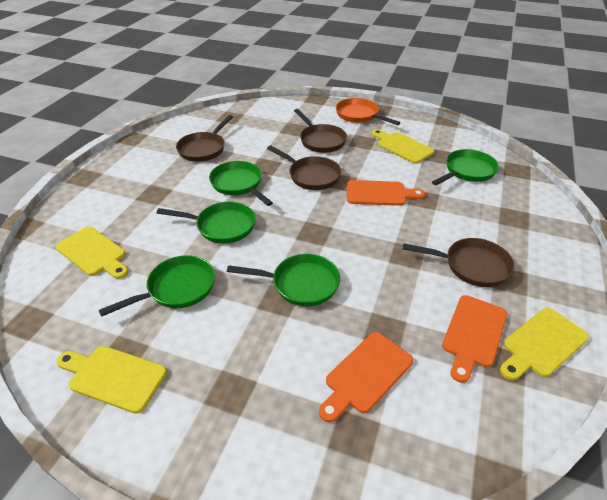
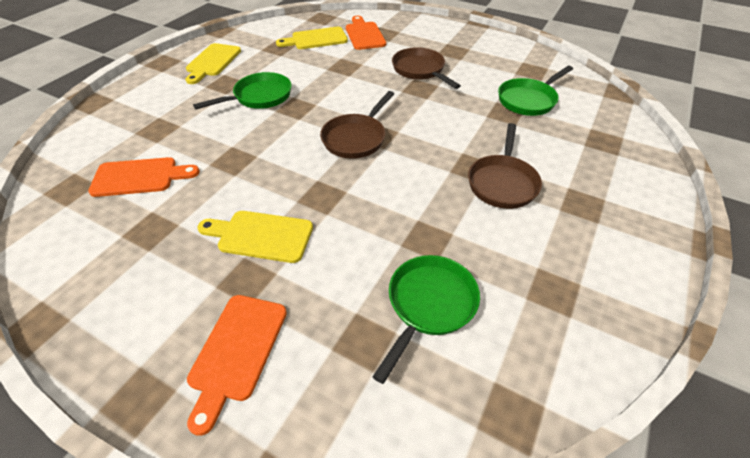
brown pan: [176,115,233,162] [267,145,341,190] [294,109,347,153] [403,238,514,287] = 4 -> [320,91,394,159] [392,47,461,89] [468,123,542,209] = 3
green pan: [99,255,215,316] [157,202,256,244] [209,161,273,206] [227,254,340,306] [432,149,499,185] = 5 -> [193,72,292,109] [372,255,480,384] [498,66,573,116] = 3
orange pan: [336,98,401,125] = 1 -> none = 0
yellow cutting board: [56,227,128,279] [56,346,167,414] [372,129,434,164] [500,308,589,380] = 4 -> [186,43,241,84] [197,211,313,263] [276,27,348,49] = 3

